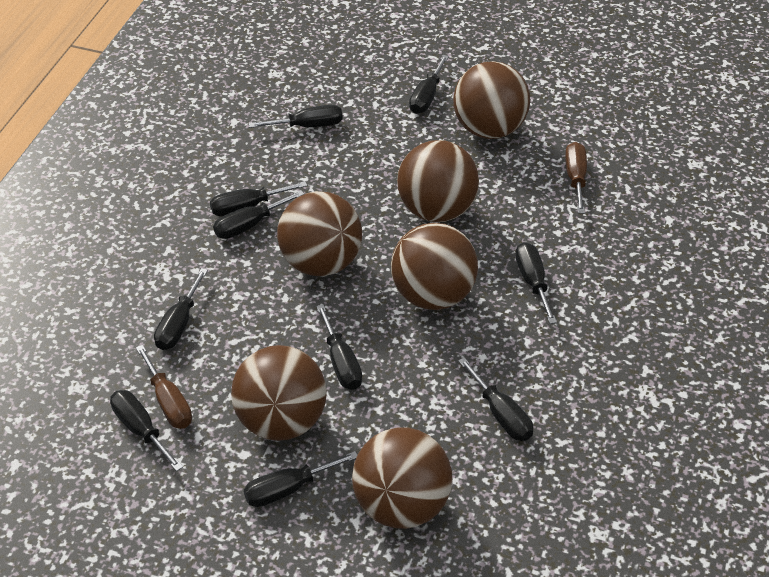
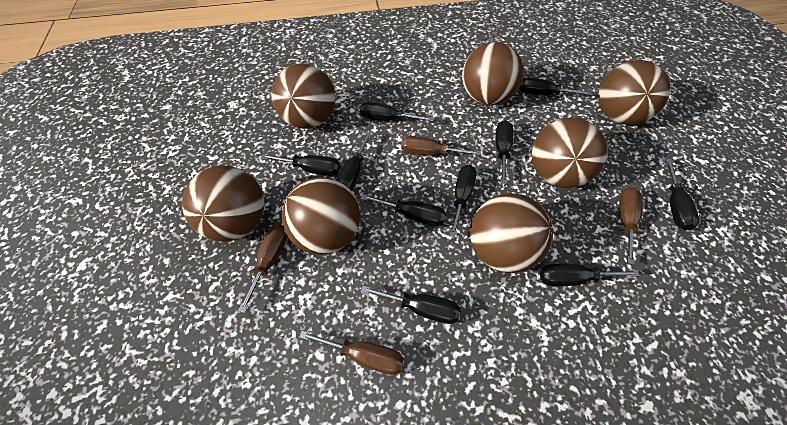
brown ball: [231,345,327,441] [277,191,362,276] [352,427,452,529] [391,223,478,310] [397,140,479,222] [453,61,530,139] = 6 -> [182,166,265,242] [271,64,335,129] [282,177,360,255] [462,42,524,106] [470,193,553,273] [532,118,608,188] [598,60,671,125] = 7
brown screwdriver: [136,345,192,429] [565,142,587,214] = 2 -> [238,224,288,313] [299,330,404,375] [401,136,481,156] [619,187,643,265] = 4

